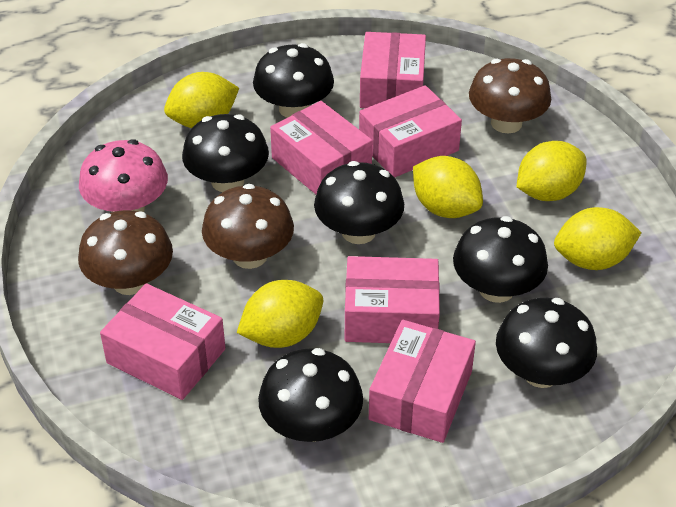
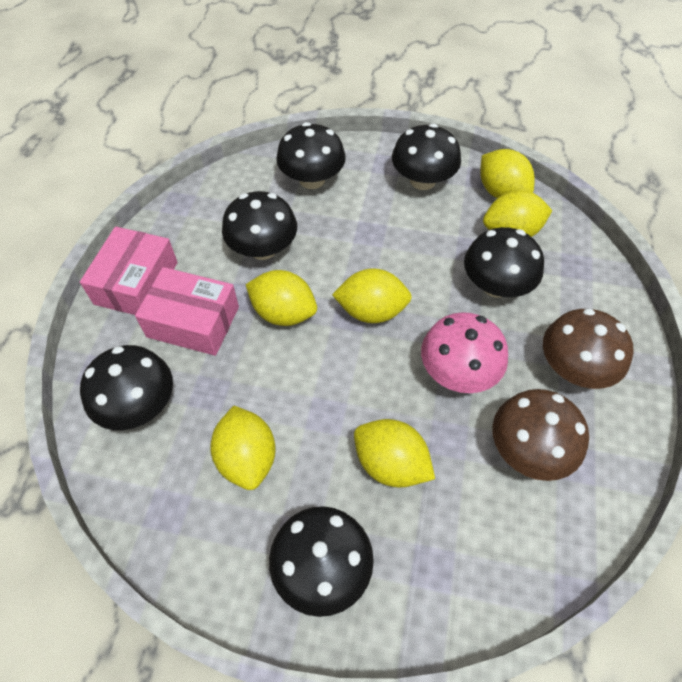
brown mushroom: [78,210,173,295] [202,184,294,269] [469,58,551,134] = 3 -> [493,389,589,481] [543,308,634,389] = 2
pink box: [100,283,226,400] [270,101,372,194] [345,256,440,343] [359,85,462,178] [360,32,426,108] [369,320,476,443] = 6 -> [80,227,178,315] [135,267,239,356] = 2
yellow lemon: [164,72,239,128] [237,280,323,348] [413,156,483,218] [517,141,586,201] [554,207,642,270] = 5 -> [210,406,276,490] [245,270,317,326] [332,268,412,323] [354,419,435,488] [480,149,535,198] [483,190,552,237] = 6

